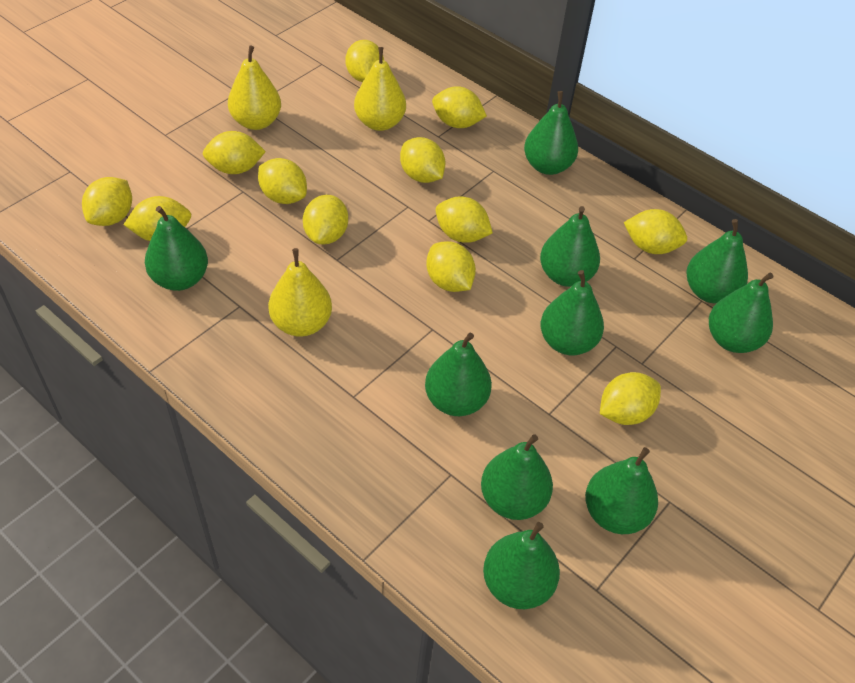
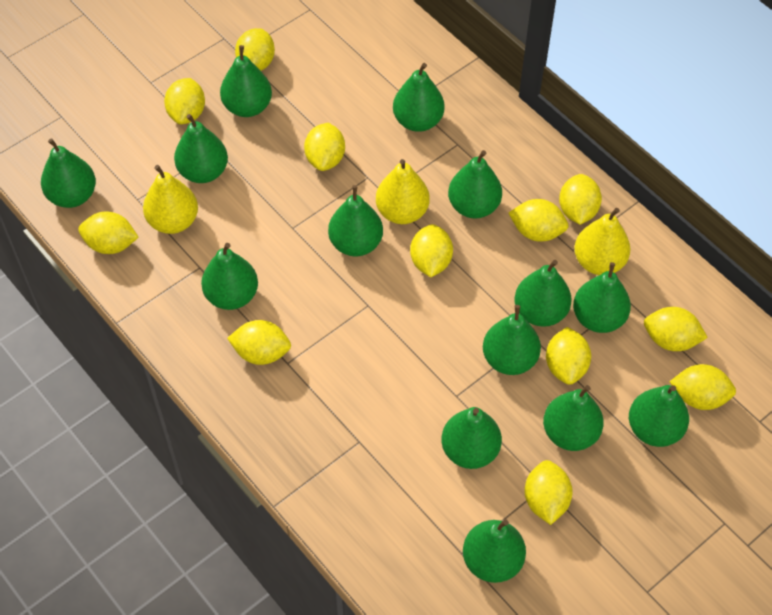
green pear: [145,206,208,291] [425,332,492,416] [481,434,553,520] [483,522,560,609] [524,91,578,175] [540,206,600,287] [540,270,604,355] [585,447,658,534] [686,219,748,303] [709,273,773,353] = 10 -> [41,138,96,208] [174,114,228,183] [201,243,258,310] [220,45,272,117] [328,185,383,257] [393,63,445,132] [441,407,502,469] [448,150,502,219] [463,519,526,583] [483,305,541,375] [514,260,572,327] [543,385,604,451] [573,262,631,333] [629,385,689,447] = 14

